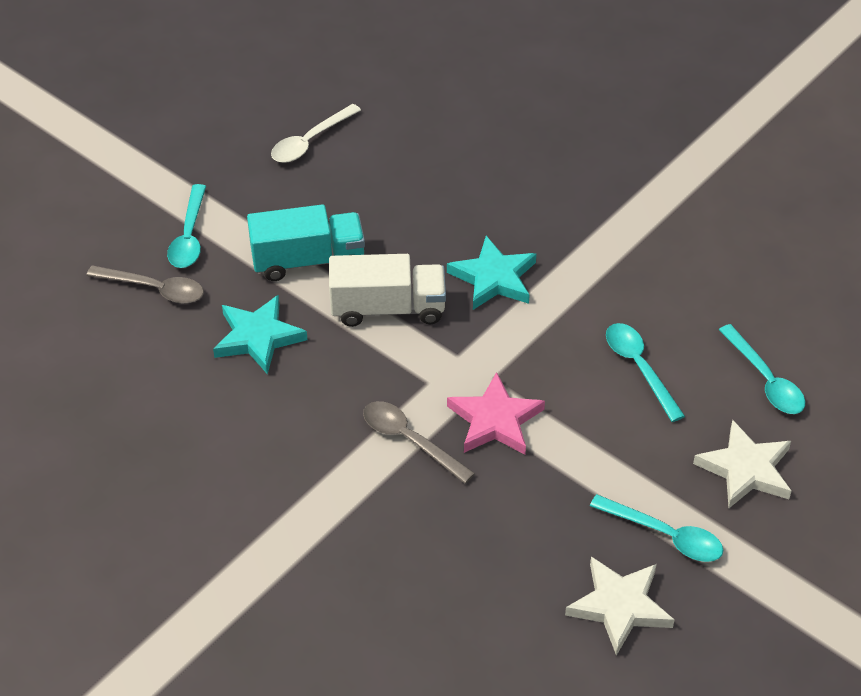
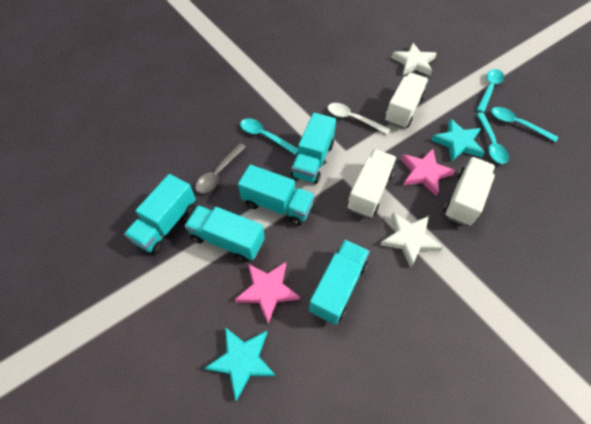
grey spoon: [86,265,204,304] [363,401,475,484] = 2 -> [195,143,246,194] = 1
pink star: [447,372,545,455] = 1 -> [235,262,300,323] [401,149,456,196] = 2
turquoise truck: [247,204,365,281] = 1 -> [124,174,196,254] [184,205,265,262] [238,165,315,226] [291,113,336,184] [309,240,370,325] = 5
white truck: [329,254,446,327] = 1 -> [347,149,397,218] [385,73,428,129] [444,157,495,226] = 3

